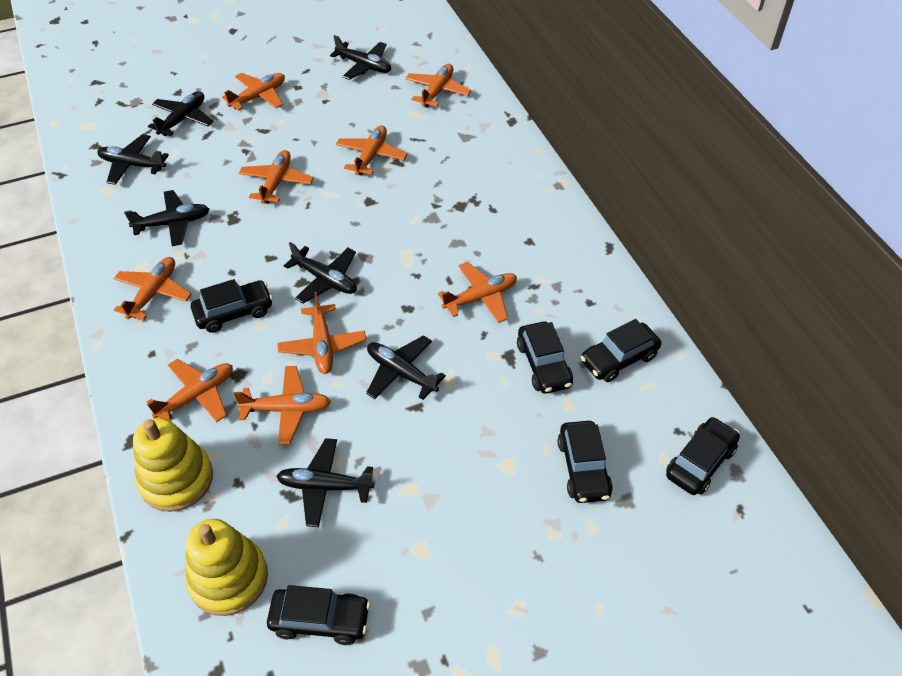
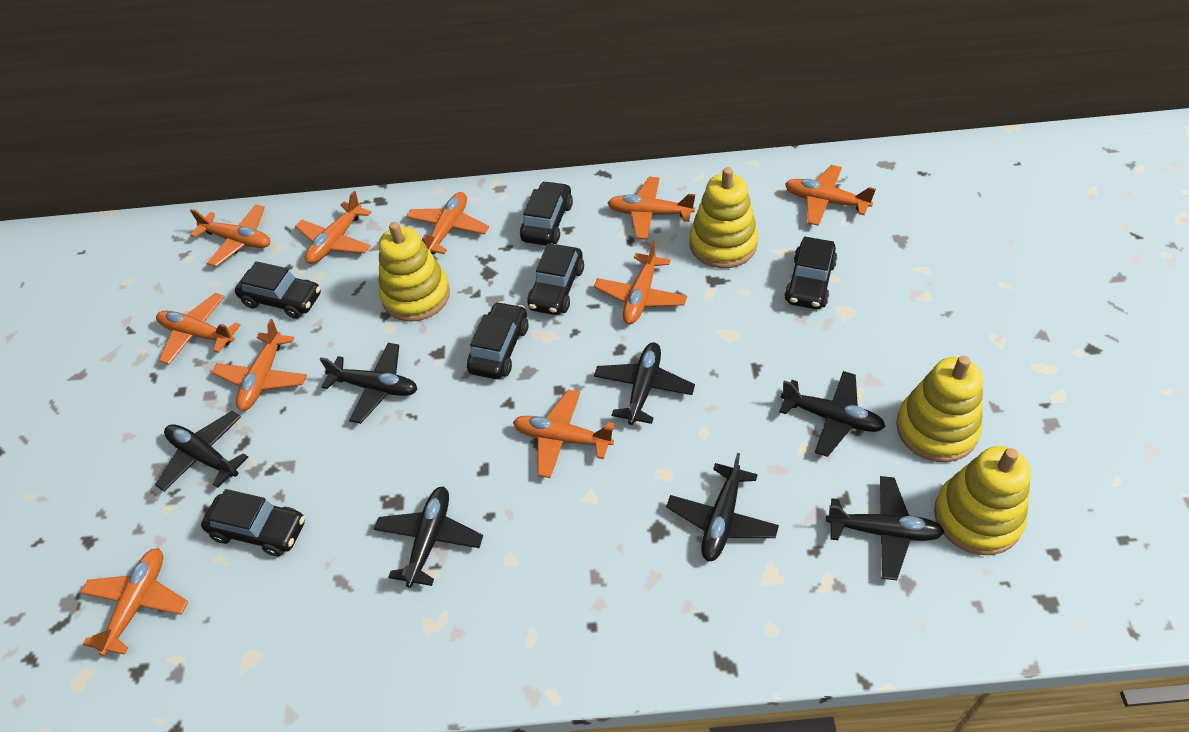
orange plane: [113,257,192,320] [147,359,233,422] [222,73,285,111] [233,366,331,445] [239,150,314,204] [277,292,366,374] [336,125,408,176] [405,64,471,108] [438,262,517,323] = 9 -> [80,548,188,656] [156,293,240,365] [190,205,270,267] [212,319,307,411] [295,191,371,264] [406,192,489,254] [513,390,615,478] [594,240,687,324] [608,177,695,239] [785,165,876,226] = 10
yellow stacking toy: [133,418,213,512] [185,519,268,616] = 2 -> [379,222,450,322] [689,167,758,268] [896,356,983,462] [934,446,1031,555] = 4

